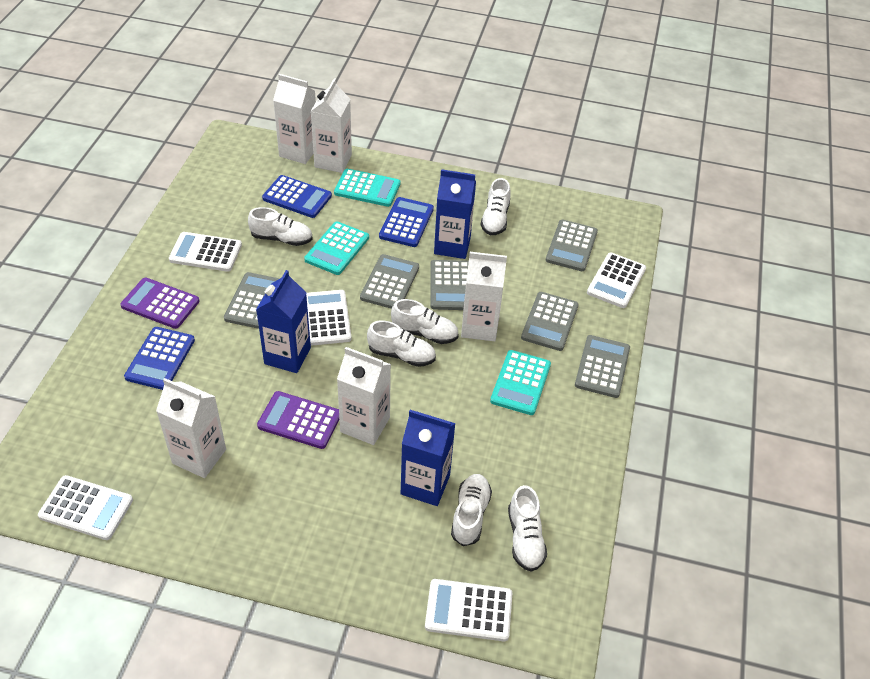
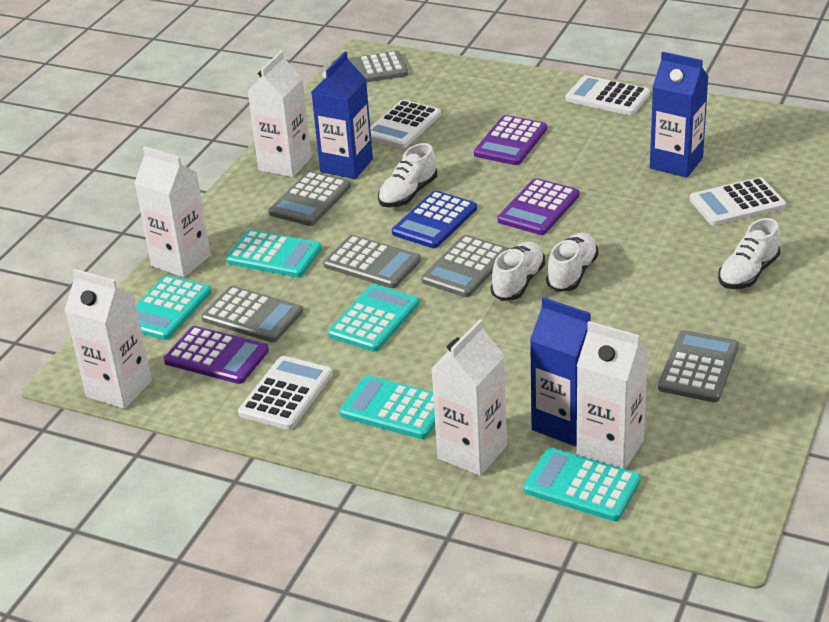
blue calculator: [124,327,195,390] [262,175,332,218] [379,197,434,247] = 3 -> [392,190,477,248] = 1
purple calculator: [120,278,200,329] [257,391,339,449] = 2 -> [164,326,269,384] [474,115,547,165] [498,178,579,235] = 3
turquoise calculator: [304,221,369,275] [334,169,400,207] [490,350,551,415] = 3 -> [136,275,211,340] [226,230,322,277] [328,284,419,351] [340,375,435,439] [523,448,641,521] = 5
white calculator: [38,475,133,540] [169,232,242,272] [306,290,351,346] [425,579,512,641] [587,253,646,308] = 5 -> [238,356,333,430] [370,100,441,148] [565,75,650,115] [690,177,786,226] = 4
white shoe: [248,207,313,246] [367,321,436,367] [391,299,458,344] [451,474,492,546] [481,178,511,235] [508,485,547,572] = 6 -> [378,143,437,207] [491,241,545,301] [546,233,599,292] [718,218,780,289] = 4

